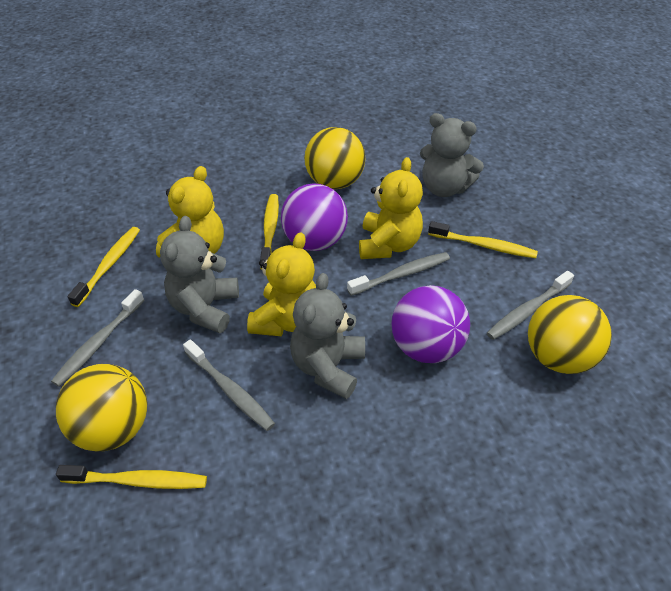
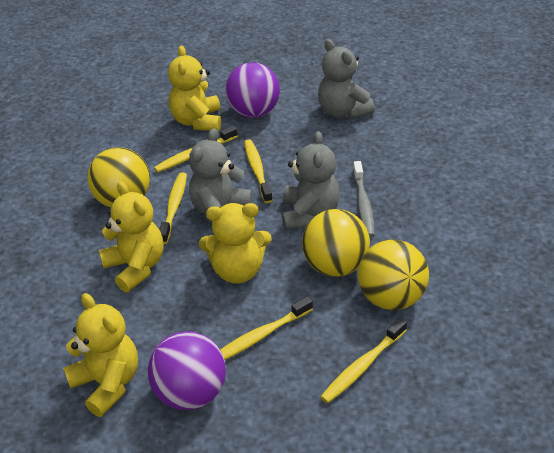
grey toothbrush: [51,289,144,387] [183,339,275,431] [347,252,450,296] [487,271,574,340] = 4 -> [353,161,375,237] = 1
yellow teddy bear: [156,166,224,257] [247,232,316,336] [359,157,423,259] = 3 -> [63,293,138,417] [99,181,163,293] [168,45,221,131] [199,203,271,284] = 4
yellow toothbrush: [56,465,207,489] [67,227,140,307] [260,194,279,270] [428,221,538,258] = 4 -> [154,125,238,173] [159,172,187,244] [220,296,313,360] [244,139,273,203] [320,318,407,403] = 5

